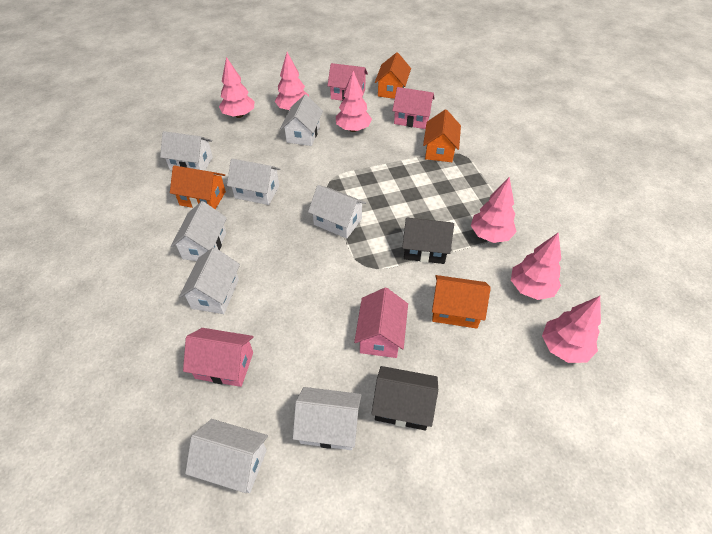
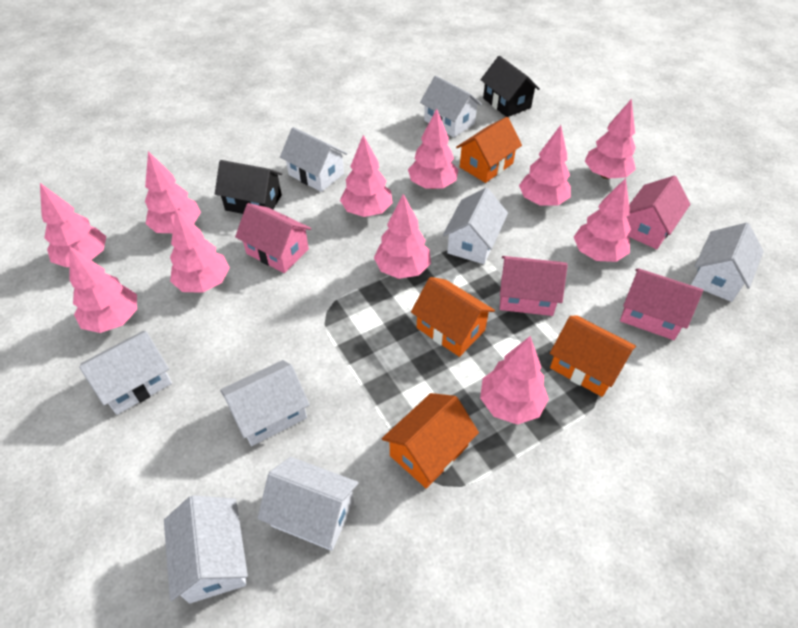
pink tree: [219,57,254,118] [275,52,309,110] [336,71,372,132] [471,177,516,243] [511,233,561,300] [542,296,601,363] = 6 -> [40,183,106,267] [70,247,137,333] [145,151,201,233] [170,208,230,293] [340,135,393,217] [374,194,431,279] [408,109,458,189] [480,336,549,425] [519,125,571,206] [574,178,631,262] [585,99,636,179] = 11

